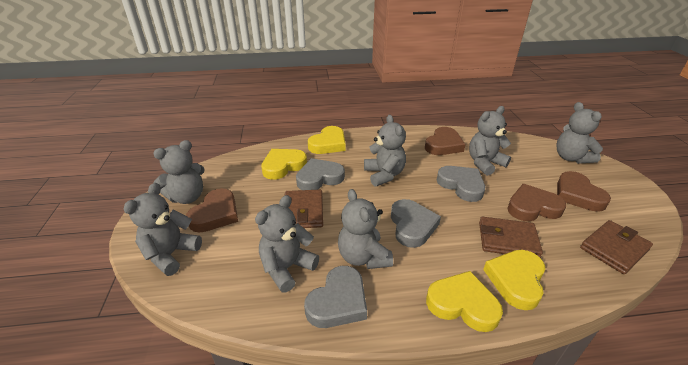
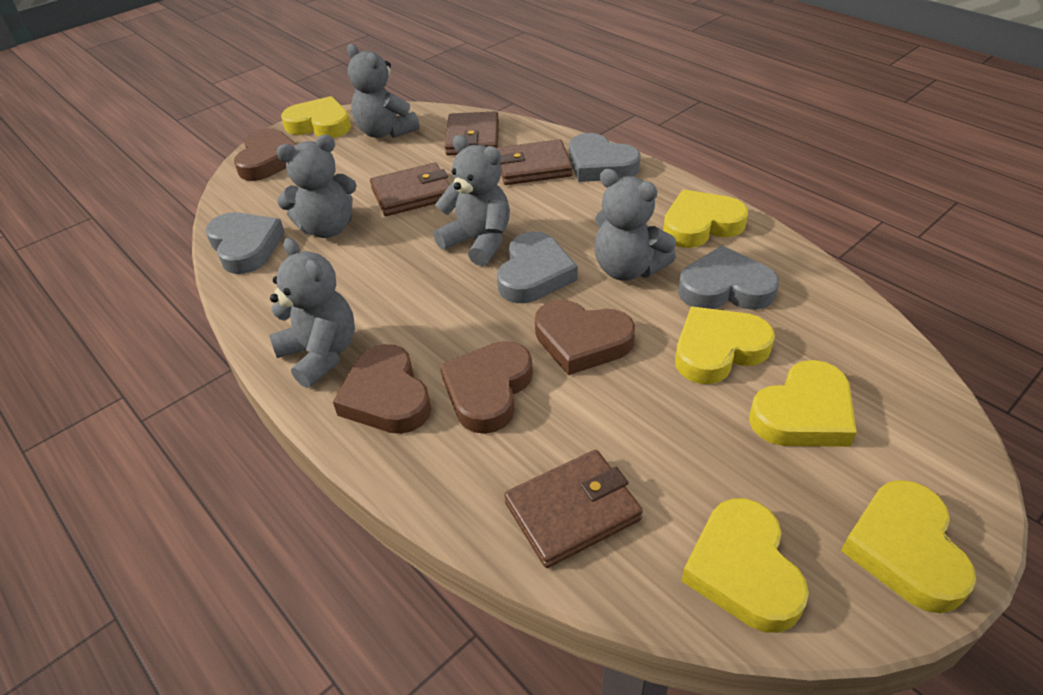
brown wallet: [285,190,323,228] [479,217,543,258] [580,220,653,274] = 3 -> [370,163,450,216] [445,111,499,155] [497,139,573,185] [504,450,643,568] = 4
grey teddy bear: [124,183,202,276] [153,140,205,204] [255,195,319,293] [338,189,393,269] [364,115,406,186] [469,106,511,176] [556,102,603,164] = 7 -> [269,238,355,388] [276,134,357,238] [347,44,420,138] [433,135,510,266] [594,169,676,281] = 5
yellow heart: [261,149,307,180] [308,126,346,154] [426,271,503,332] [483,250,546,310] = 4 -> [281,96,351,138] [663,190,748,248] [675,307,775,384] [682,498,809,633] [749,360,857,447] [841,480,976,613] = 6

